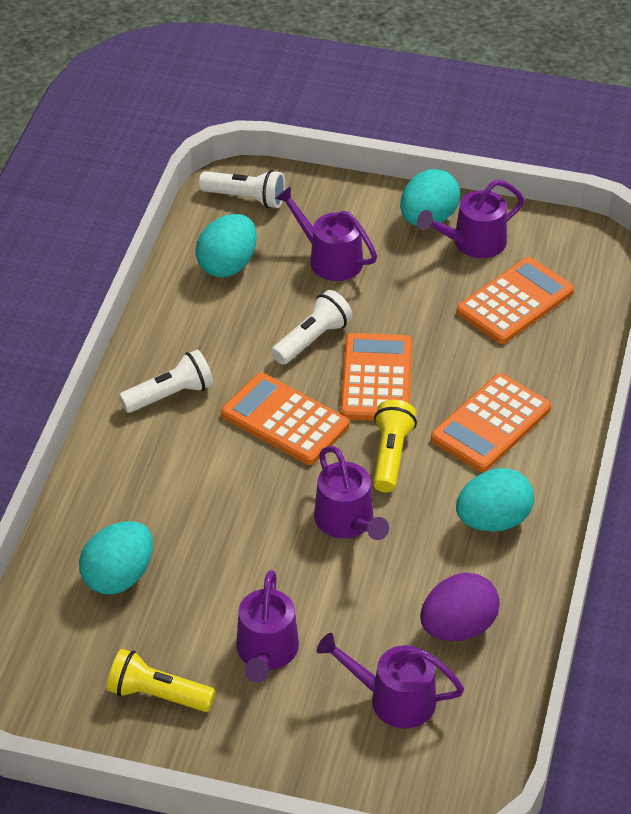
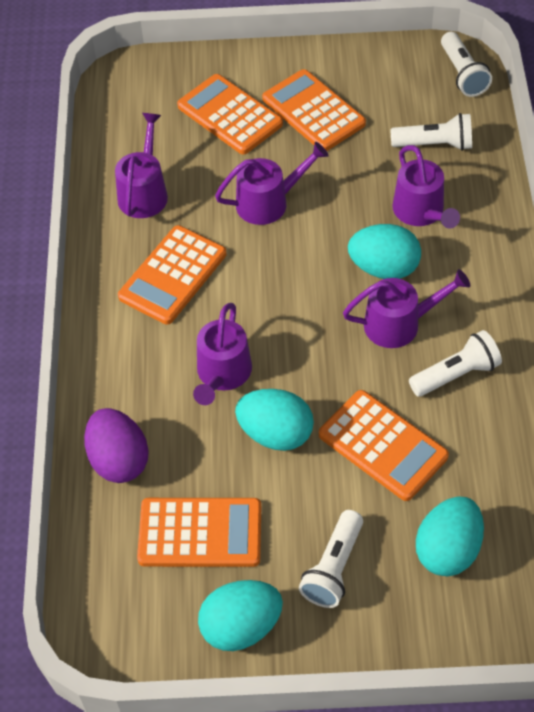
orange calculator: [221,373,349,465] [340,333,412,421] [431,373,551,472] [456,257,574,344] = 4 -> [118,225,226,325] [137,498,261,567] [177,74,283,155] [262,69,366,151] [319,390,449,501] = 5
white flashlight: [119,349,214,413] [199,170,285,208] [271,290,353,365] = 3 -> [299,510,363,608] [390,113,472,151] [409,330,502,397] [441,32,492,97] = 4
yellow flashlight: [107,649,215,712] [373,400,417,493] = 2 -> none = 0

